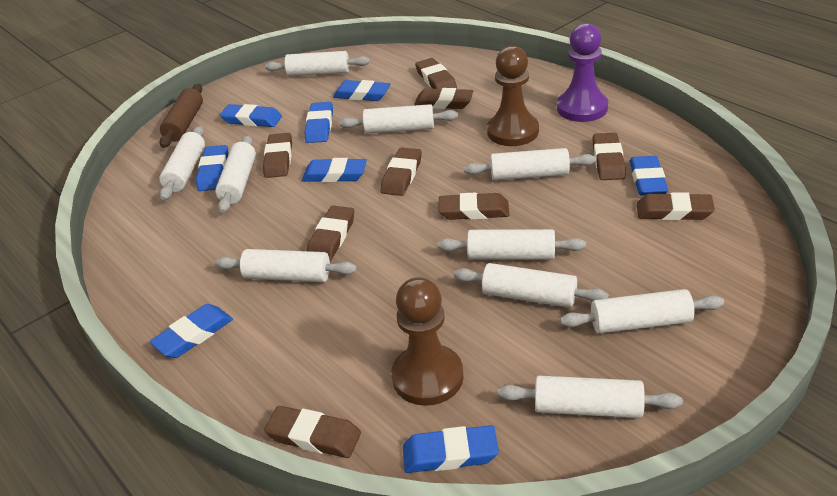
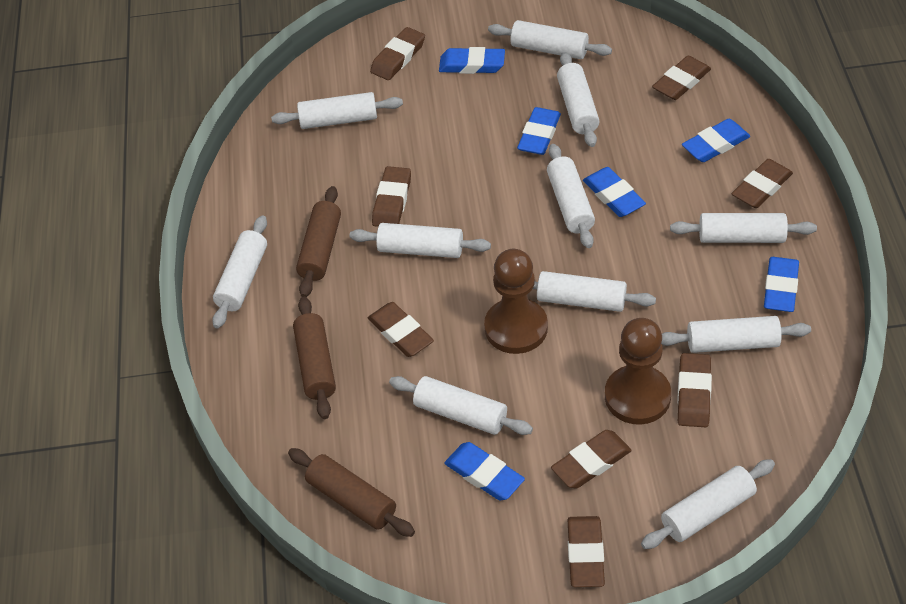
blue eraser: [149,304,233,358] [196,145,229,191] [220,104,282,127] [302,158,367,182] [305,102,333,143] [333,80,390,101] [403,425,499,473] [630,156,668,196] = 8 -> [439,47,505,74] [444,442,525,500] [517,107,561,155] [583,167,646,217] [682,119,750,162] [764,257,799,312] = 6
brown eraser: [263,133,292,178] [264,406,361,458] [307,206,354,261] [380,147,422,196] [414,88,473,109] [415,58,457,89] [438,193,509,220] [593,133,626,180] [637,192,715,220] = 9 -> [368,302,434,357] [370,27,425,80] [372,166,411,227] [551,430,632,489] [568,516,605,587] [652,55,711,100] [677,353,712,427] [731,159,793,208] = 8
brown rolling pin: [160,84,203,148] = 1 -> [288,448,415,537] [293,297,336,419] [296,186,341,297] = 3
purple pawn: [557,23,608,122] = 1 -> none = 0
white rolling pin: [159,126,205,200] [215,135,256,213] [215,249,357,282] [265,51,370,77] [339,104,458,134] [438,229,586,260] [454,263,609,308] [464,148,596,181] [498,376,683,418] [560,289,724,334] = 10 -> [212,215,267,329] [271,92,403,129] [350,223,491,258] [389,376,533,435] [488,20,612,59] [533,271,656,312] [547,144,595,248] [557,52,600,147] [641,459,775,549] [661,316,811,353] [670,213,817,243] = 11

